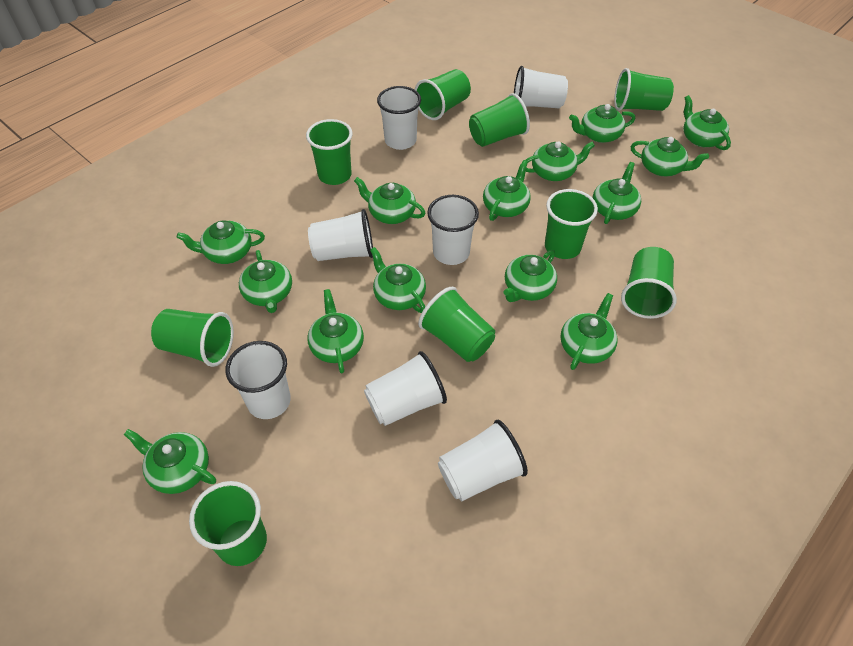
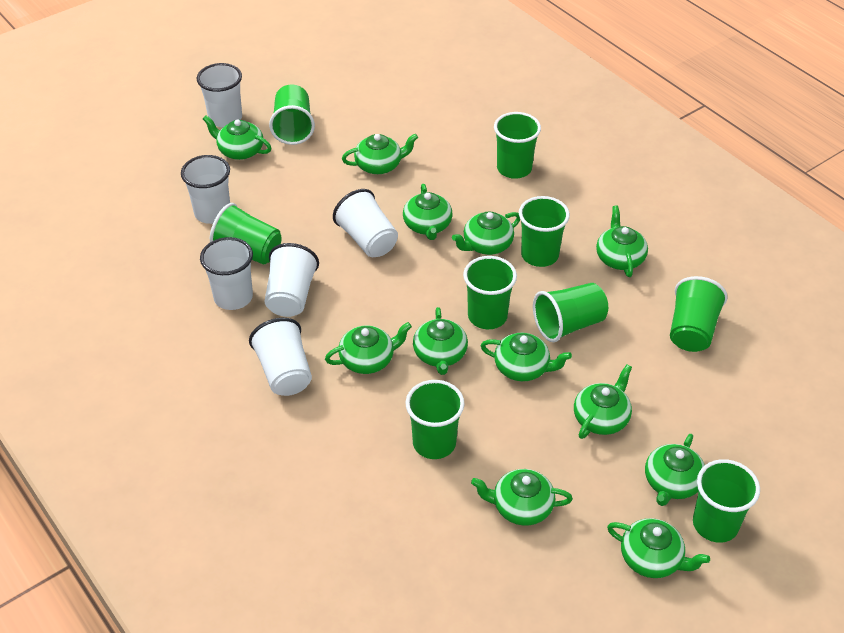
green teapot: [124,429,216,494] [177,221,265,264] [239,250,292,313] [308,289,364,373] [354,177,425,224] [370,247,426,313] [483,160,531,221] [503,250,557,302] [526,141,595,181] [561,293,618,370] [569,104,635,143] [593,162,641,224] [631,137,709,176] [683,95,731,150] = 14 -> [203,115,271,160] [325,322,412,374] [342,134,418,174] [403,184,453,240] [413,307,468,375] [452,211,520,255] [471,469,573,525] [481,333,572,381] [574,364,632,439] [596,205,648,277] [607,518,710,578] [645,434,705,506] = 12
white cup: [225,341,291,419] [308,209,373,261] [364,351,447,426] [377,86,421,150] [427,195,479,265] [438,420,528,501] [514,66,568,108] = 7 -> [181,155,230,224] [197,63,242,127] [200,237,253,310] [249,318,312,396] [264,243,319,317] [333,189,398,257] = 6

